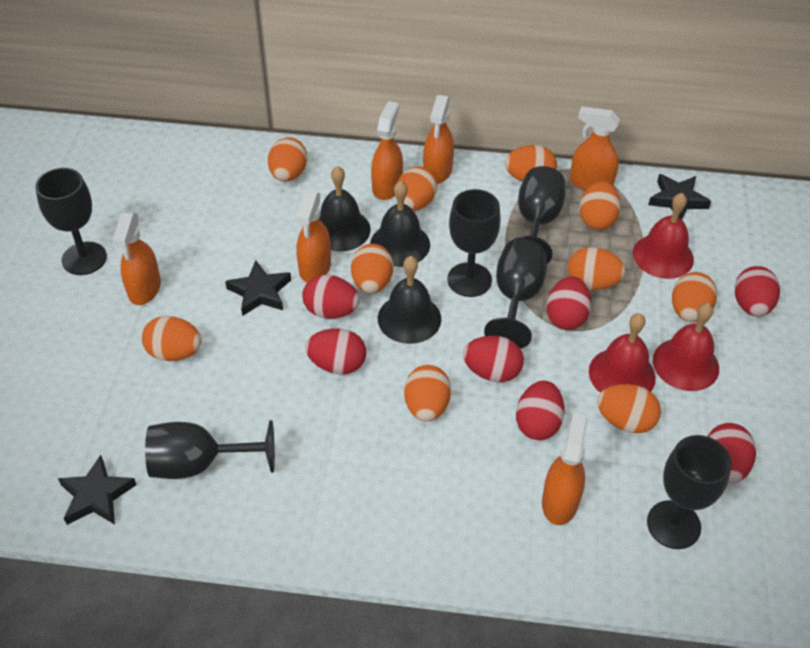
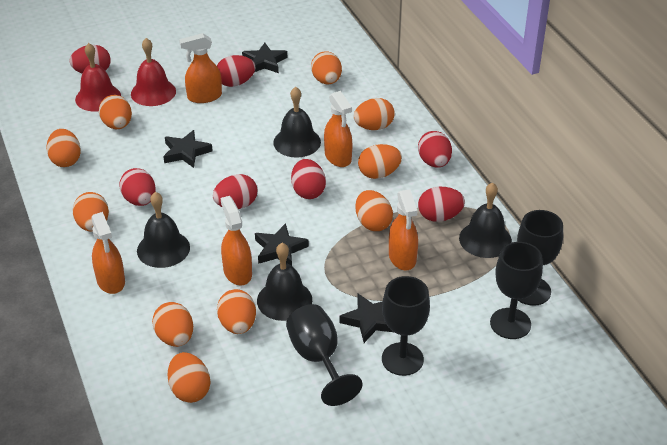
black bell: [319,166,371,252] [370,181,430,267] [378,256,441,344] = 3 -> [137,192,190,268] [257,243,312,321] [273,87,321,158] [459,182,512,258] = 4
black goblet: [35,168,107,275] [145,420,275,479] [447,189,501,297] [484,239,547,349] [513,166,566,264] [647,435,732,549] = 6 -> [286,304,362,406] [382,276,430,376] [490,242,543,339] [517,210,563,306] = 4
black star: [58,455,137,525] [225,260,291,316] [648,174,711,219] = 3 -> [163,130,213,168] [242,43,287,73] [255,223,309,266] [339,294,393,343] = 4
orange spray bottle: [112,213,161,305] [296,191,331,282] [371,101,403,200] [423,95,454,184] [542,413,588,525] [570,106,620,191] = 6 -> [91,212,125,294] [179,33,222,103] [221,196,252,286] [324,91,352,167] [389,189,418,270] = 5
red bell: [589,313,656,393] [633,193,694,279] [653,303,719,391] = 3 -> [75,43,121,111] [131,38,176,106] = 2

